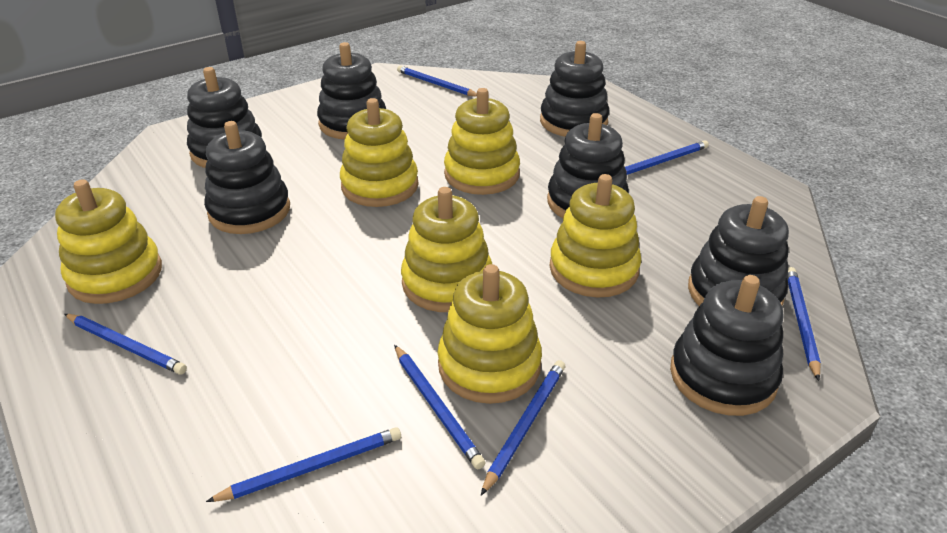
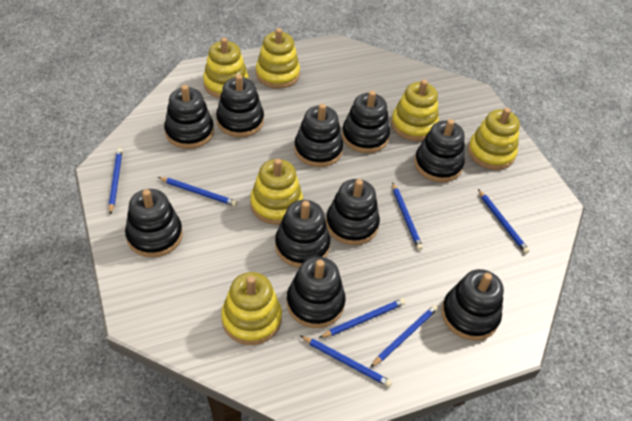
black stacking toy: [187,67,262,168] [204,121,290,234] [317,42,386,140] [540,41,609,137] [547,113,629,218] [670,275,783,416] [688,196,789,306] = 7 -> [125,189,183,257] [164,85,214,149] [216,74,264,137] [275,200,330,268] [287,256,345,328] [294,104,343,167] [326,179,380,245] [342,91,390,153] [414,119,465,182] [441,269,504,341] = 10

